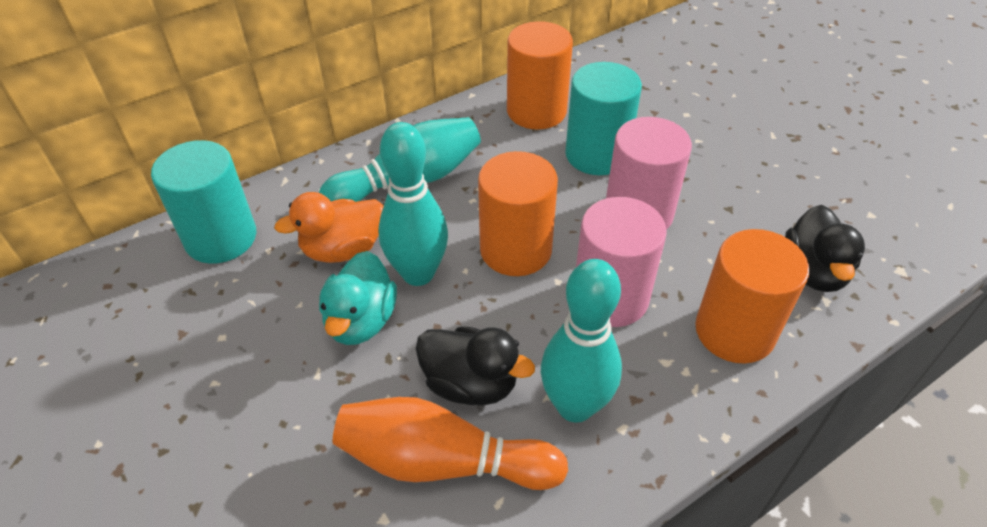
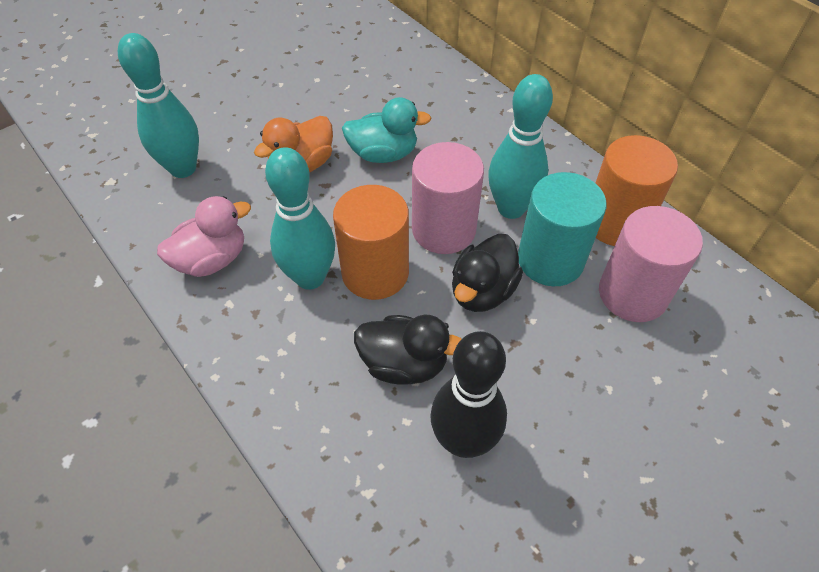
black bowling pin: none = 0 -> [430,331,507,458] = 1
orange bowling pin: [333,397,568,490] = 1 -> none = 0
orange cylinder: [478,151,558,276] [507,21,573,130] [695,229,809,364] = 3 -> [333,185,409,300] [596,135,678,246] = 2
pink duck: none = 0 -> [157,196,251,277] = 1
turquoise cylinder: [151,140,256,264] [565,62,642,175] = 2 -> [518,172,607,286] = 1

